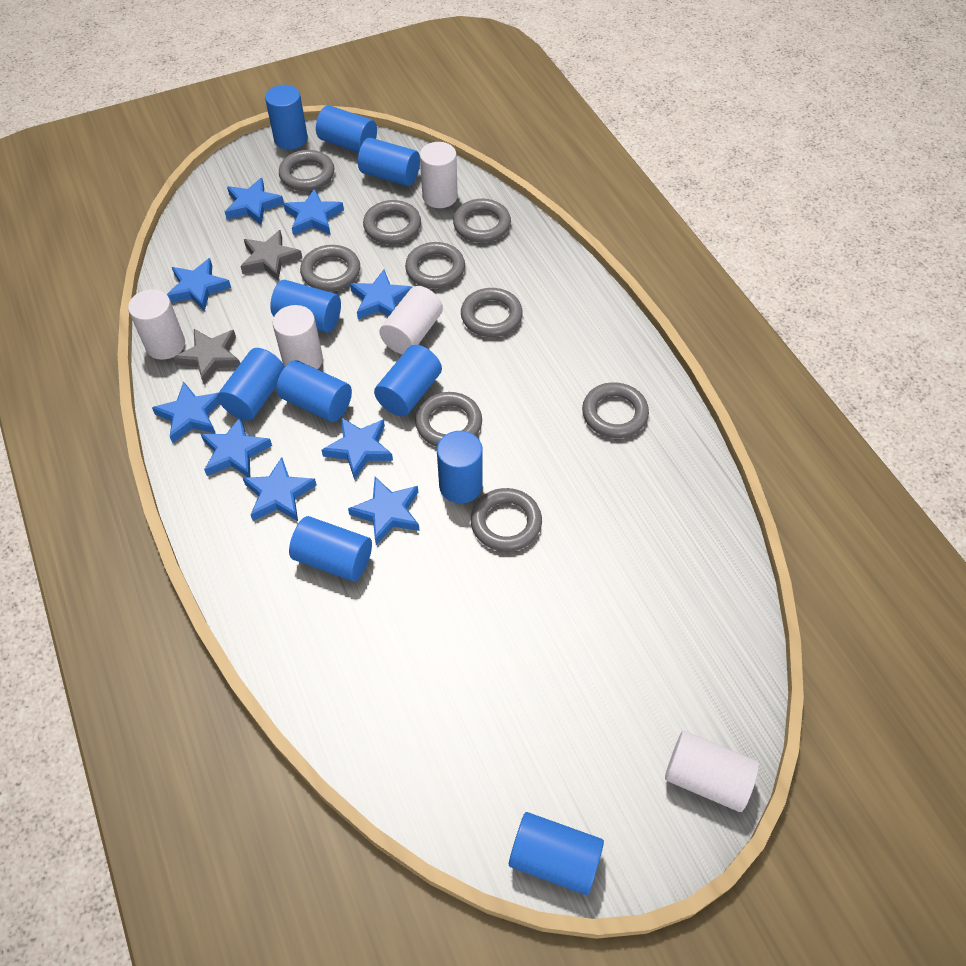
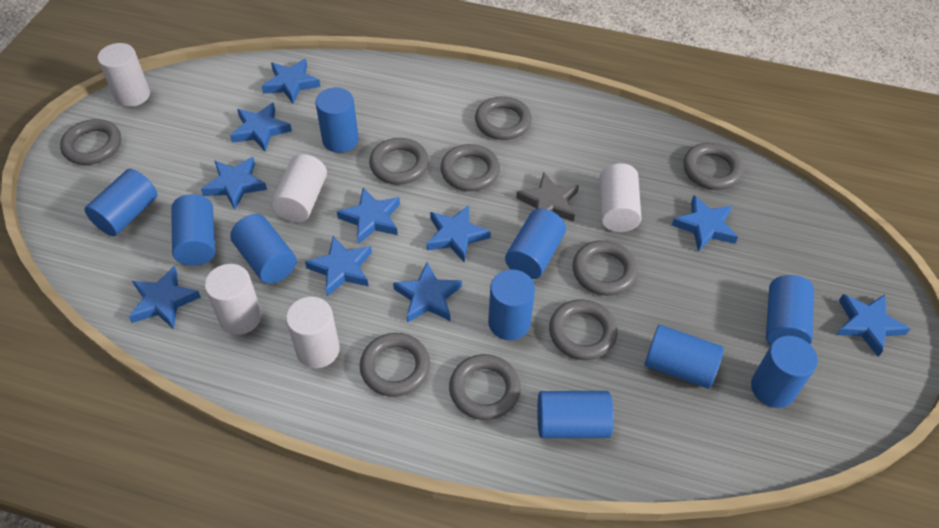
blue star: [152,381,220,443] [167,258,231,312] [201,416,272,478] [225,178,284,225] [243,457,316,521] [283,188,344,236] [321,417,393,480] [348,477,420,545] [350,269,412,319] = 9 -> [129,266,201,329] [201,157,267,210] [230,102,292,152] [261,59,321,104] [305,236,372,296] [337,188,400,244] [393,262,462,323] [426,205,491,263] [672,195,738,252] [836,294,911,357] = 10
grey star: [173,329,240,384] [240,230,302,281] = 2 -> [516,172,579,222] = 1

